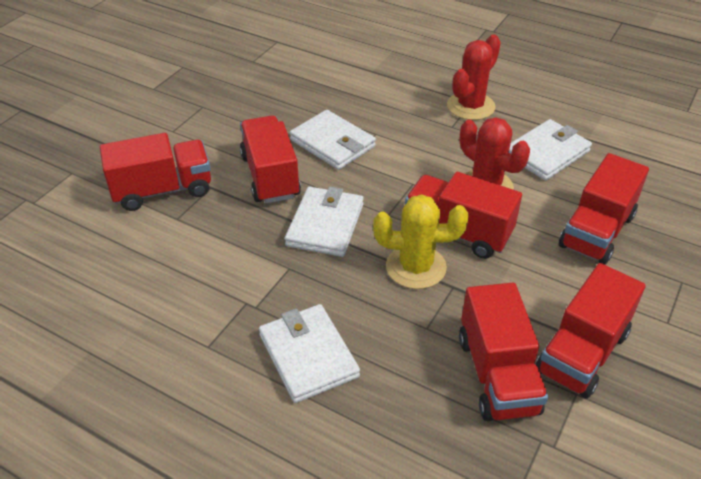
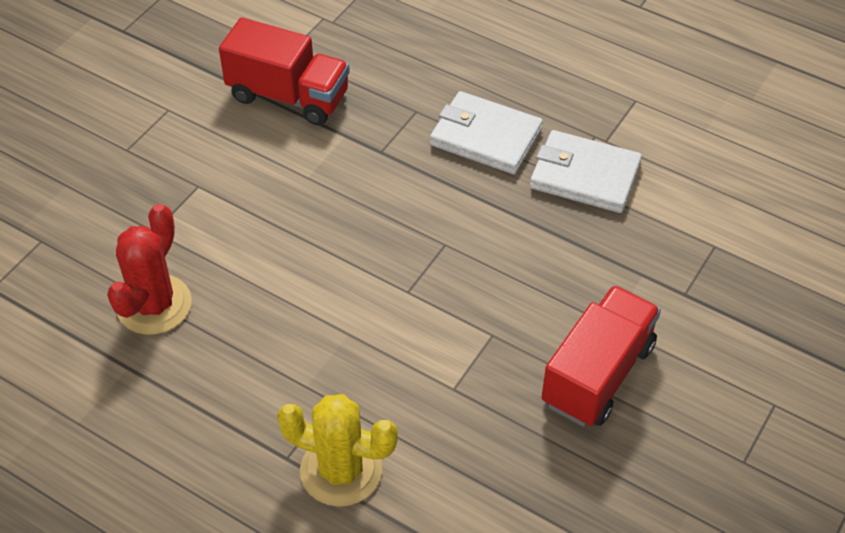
red cactus: [447,35,501,120] [459,117,530,190] = 2 -> [107,204,192,335] = 1
red truck: [100,133,211,211] [240,116,301,204] [405,172,522,259] [459,283,548,421] [536,263,646,399] [559,153,649,265] = 6 -> [219,17,350,125] [541,285,661,427] = 2
white wallet: [259,304,360,403] [285,187,364,257] [290,110,376,170] [509,119,592,181] = 4 -> [430,91,543,174] [530,130,642,213] = 2

